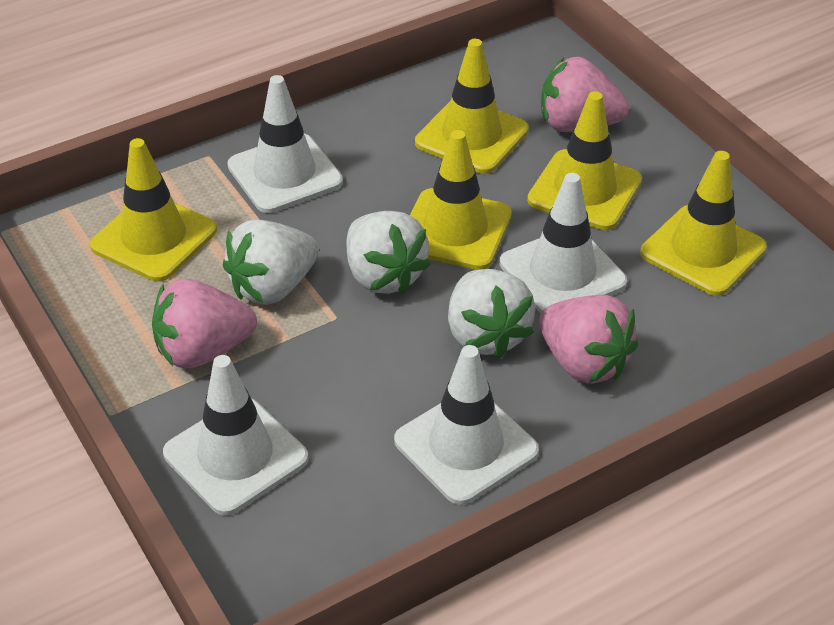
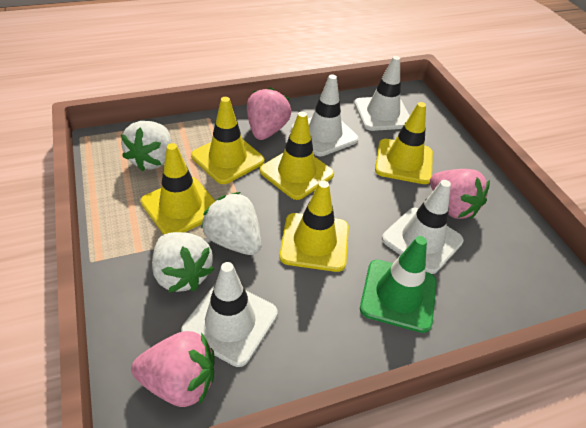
green traffic cone: none = 0 -> [360,236,437,333] = 1

